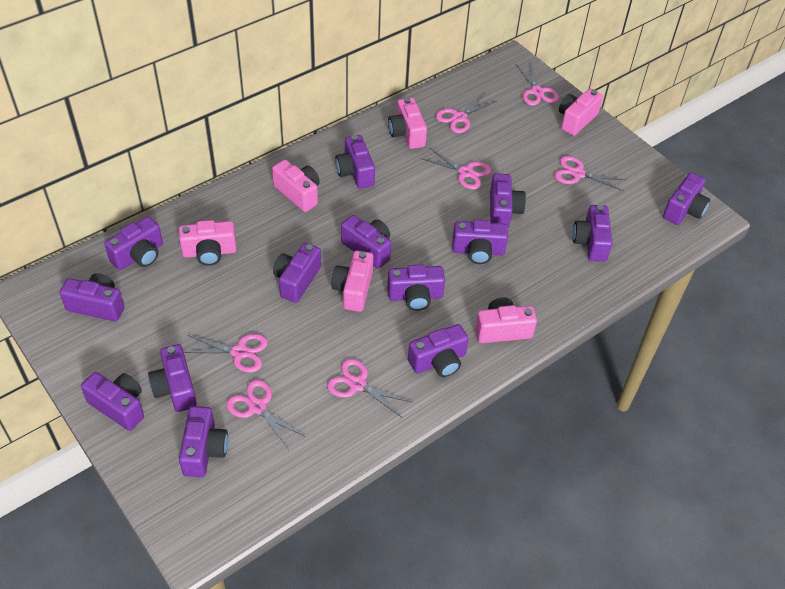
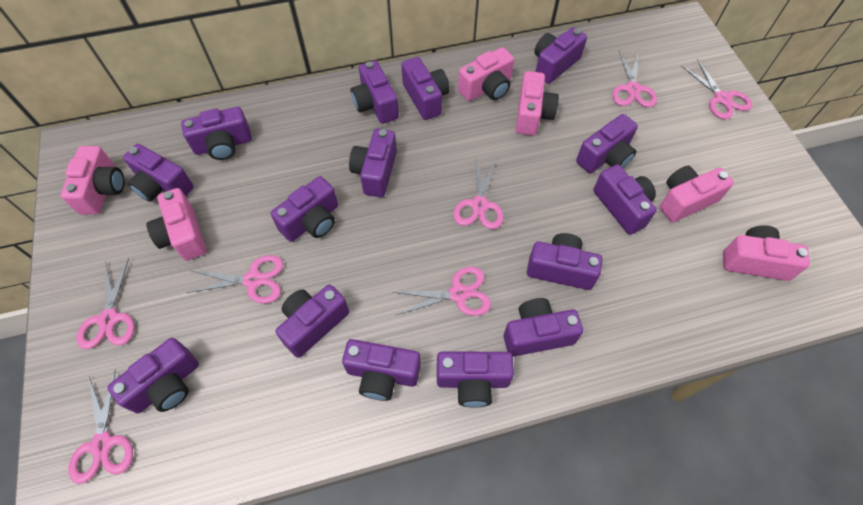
purple camera: [60,273,124,322] [81,372,144,431] [104,216,163,270] [148,344,197,412] [179,406,228,477] [273,243,321,303] [335,135,375,189] [341,215,391,269] [387,265,445,311] [408,324,469,377] [452,220,508,264] [490,173,526,228] [572,205,613,262] [663,172,710,225] = 14 -> [107,338,199,413] [123,144,194,202] [181,107,252,160] [271,176,338,242] [276,284,349,358] [342,339,421,401] [349,129,397,197] [351,60,399,124] [401,57,450,120] [437,351,514,407] [503,298,583,357] [527,233,603,290] [534,27,587,84] [576,114,638,173] [593,164,657,235] = 15

